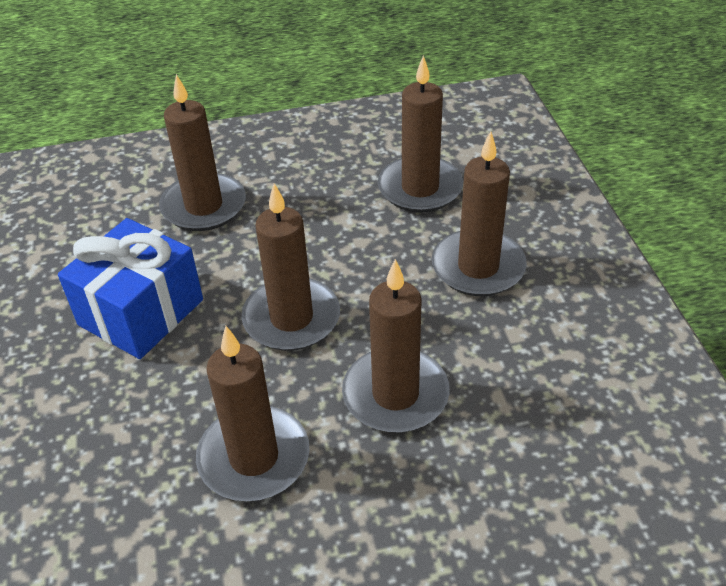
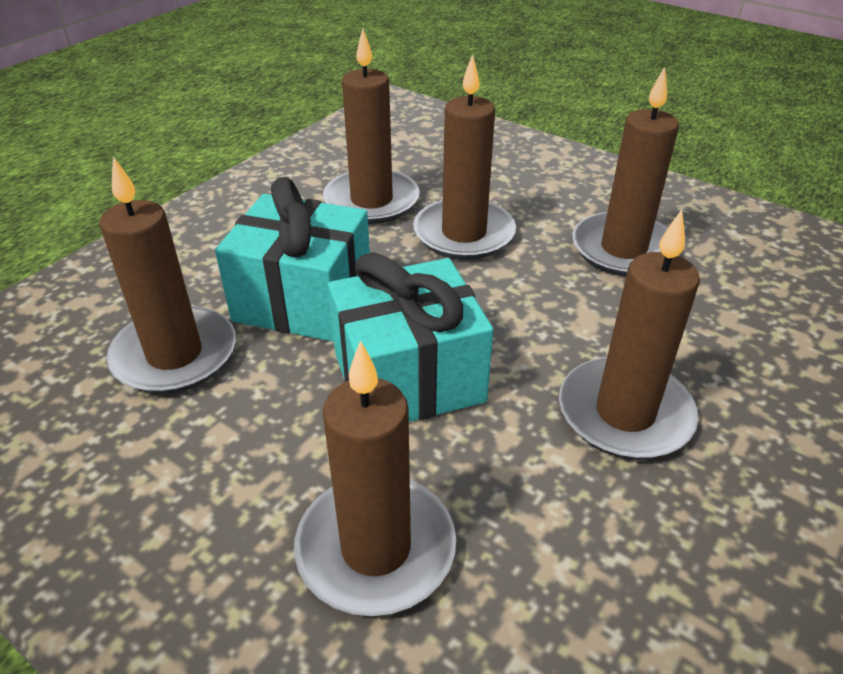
blue gift: [58,218,203,359] = 1 -> none = 0
turquoise gift: none = 0 -> [215,177,370,342] [328,252,493,422] = 2

